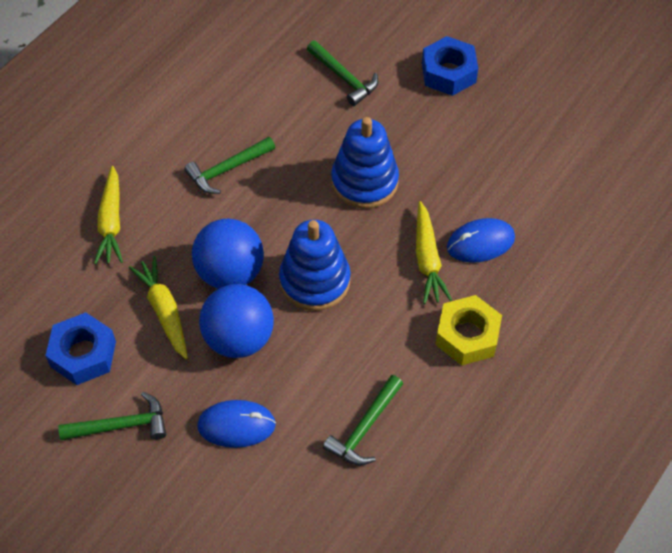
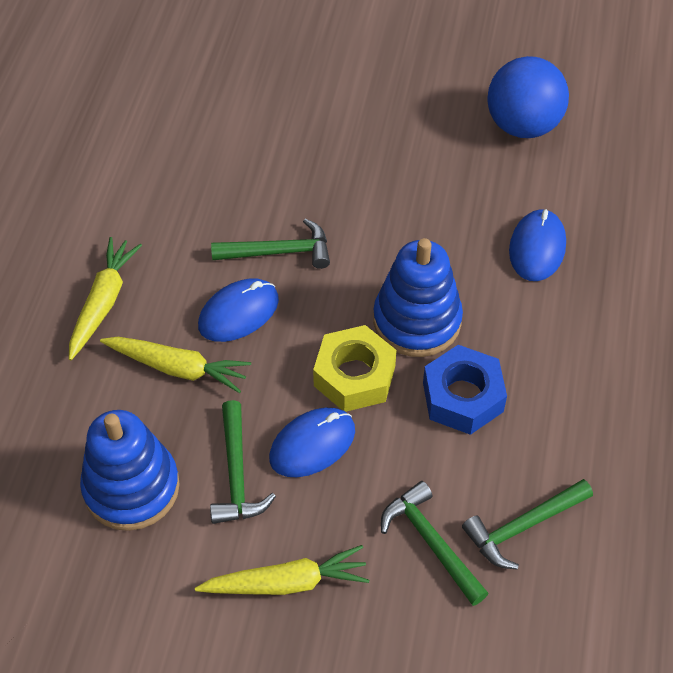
blue ball: [192,218,264,289] [199,284,274,358] = 2 -> [487,56,569,138] = 1
blue mouse: [197,400,276,448] [447,218,515,263] = 2 -> [198,278,279,342] [269,408,355,477] [509,209,566,281] = 3
blue nut: [45,312,116,385] [422,36,478,96] = 2 -> [423,345,507,435] = 1

